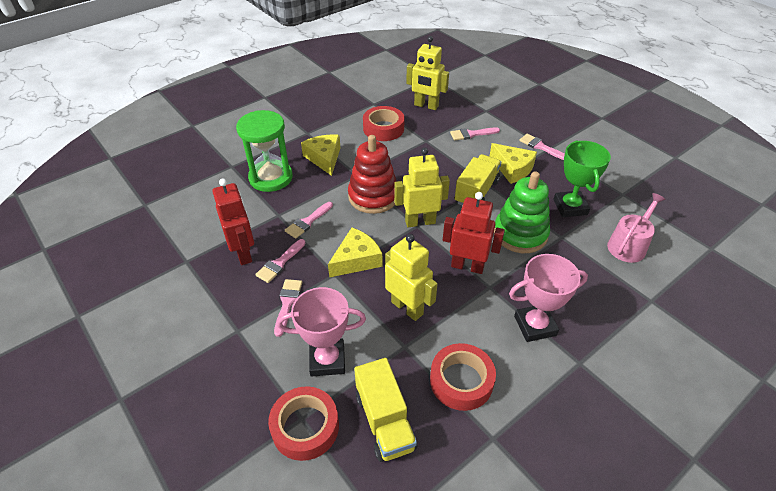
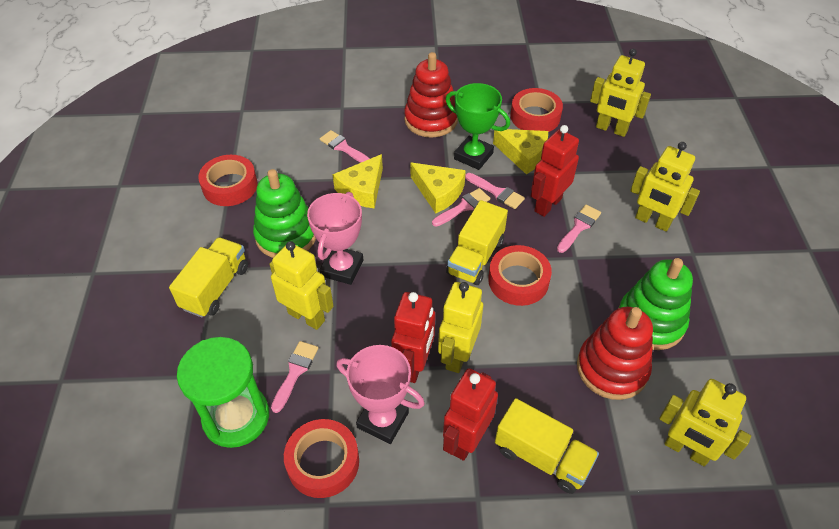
green stacking toy: [494,171,550,253] = 1 -> [253,169,316,258] [618,258,693,350] = 2
pink watering can: [607,193,665,263] = 1 -> none = 0
red robot: [212,178,254,265] [443,192,505,274] = 2 -> [391,292,435,383] [443,368,498,461] [531,125,579,217] = 3
red stacking toy: [348,135,397,214] = 1 -> [404,52,458,138] [577,307,653,400] = 2
red tape: [268,386,339,461] [363,106,405,141] [430,343,496,411] = 3 -> [198,155,258,206] [284,419,359,498] [488,245,552,306] [510,88,563,132] = 4
yellow robot: [385,234,438,321] [394,147,450,227] [406,36,449,110] = 3 -> [269,241,334,330] [438,282,483,373] [590,49,651,137] [630,142,700,232] [659,379,751,466] = 5
yellow truck: [354,358,417,462] [455,154,501,206] = 2 -> [169,237,248,318] [446,200,508,285] [495,398,599,494] = 3

